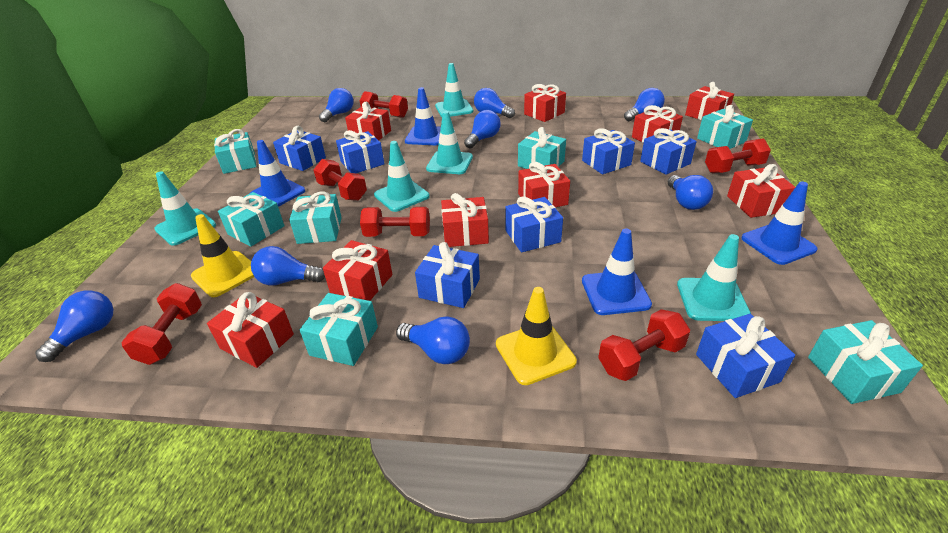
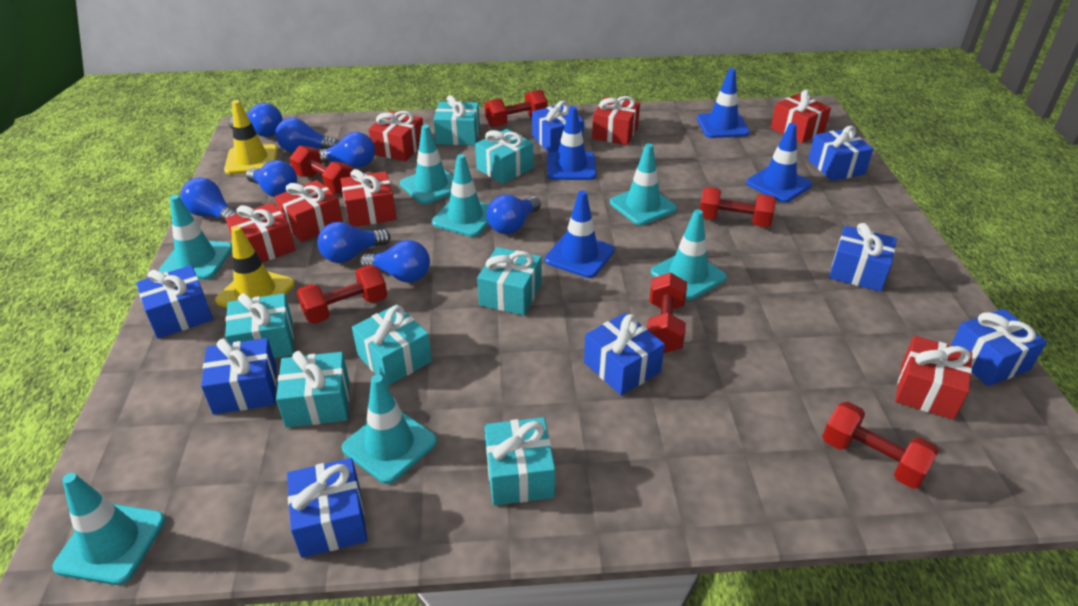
blue gift: [273,126,326,171] [336,130,384,173] [415,242,480,308] [505,196,563,253] [582,128,635,174] [640,128,697,175] [696,314,795,398] = 7 -> [136,265,213,339] [201,338,277,415] [287,458,367,558] [532,100,584,153] [584,313,665,396] [808,126,873,181] [829,223,897,292] [951,309,1047,386] = 8
red gift: [207,292,294,368] [323,240,392,301] [345,102,391,140] [441,193,489,247] [518,162,570,207] [524,84,566,122] [632,105,683,143] [685,82,734,120] [727,164,795,218] = 9 -> [226,203,296,263] [275,180,343,242] [341,169,396,227] [369,111,423,162] [592,96,640,145] [771,90,831,143] [895,336,972,420] = 7
turquoise traffic cone: [154,171,216,246] [374,141,430,212] [426,111,473,174] [435,63,473,117] [677,234,751,321] = 5 -> [53,473,165,585] [159,195,232,280] [342,374,437,484] [400,125,454,204] [432,154,489,237] [610,143,677,225] [651,209,727,300] = 7

